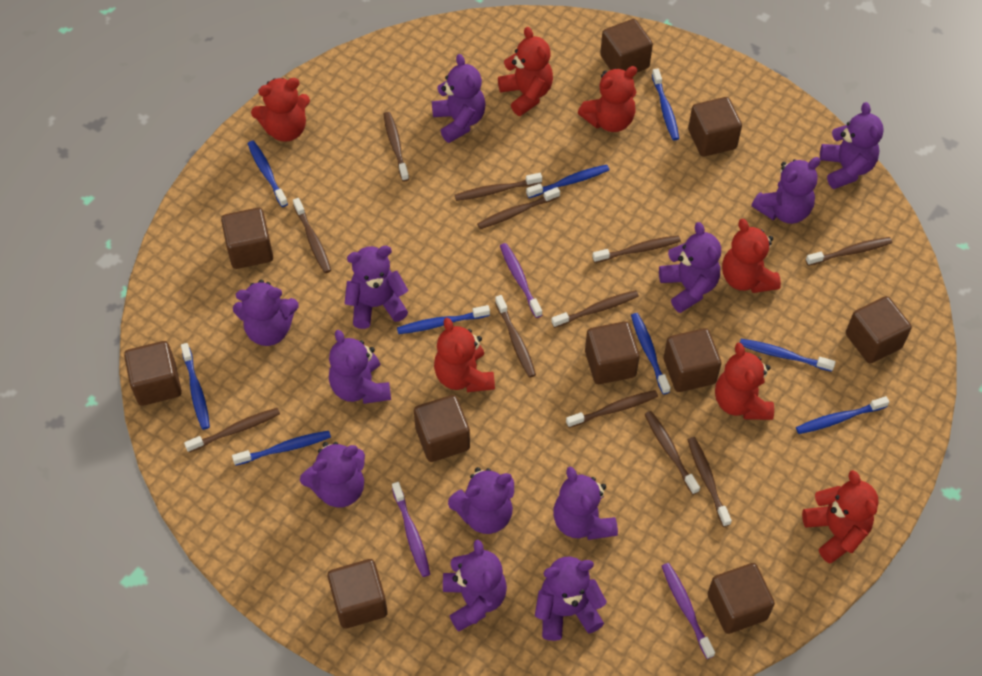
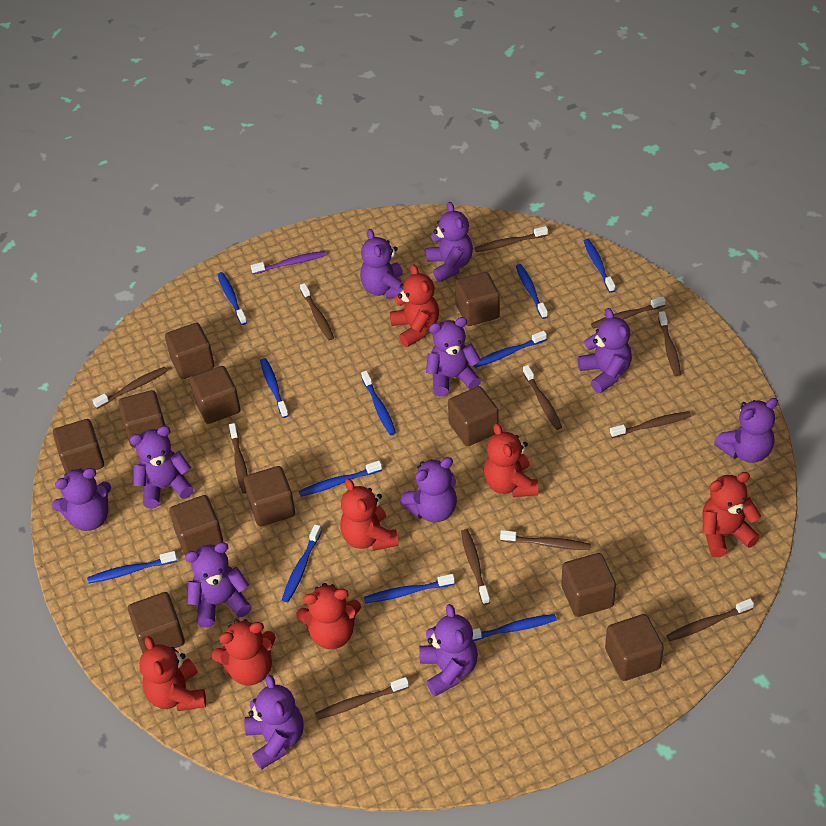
blue toothbrush: [181,343,210,430] [232,431,331,466] [248,141,288,207] [397,305,490,334] [526,165,609,198] [631,313,671,394] [652,68,679,141] [740,339,836,372] [796,396,889,434] = 9 -> [87,551,177,583] [218,272,247,325] [260,358,289,418] [282,524,322,602] [299,461,382,497] [361,371,396,435] [364,574,455,603] [472,614,557,641] [473,331,547,368] [516,264,548,319] [584,239,615,293] = 11
brown cube: [124,341,182,406] [221,208,273,269] [328,559,388,629] [414,395,470,462] [585,321,640,384] [600,19,653,72] [664,328,721,392] [688,97,742,157] [707,563,775,634] [846,296,912,363] = 10 -> [53,419,104,473] [118,390,168,448] [128,592,185,653] [165,323,215,379] [169,495,223,556] [190,366,240,424] [244,466,295,527] [448,386,499,446] [455,272,500,326] [561,553,616,617] [605,614,664,681] = 11
purple teddy bear: [233,280,299,346] [300,442,365,508] [329,330,391,404] [345,246,408,329] [432,54,486,143] [443,540,507,632] [448,467,514,534] [535,557,607,641] [553,467,618,540] [659,222,721,313] [752,157,821,224] [820,102,884,189] = 12 -> [52,468,111,531] [130,426,194,509] [185,542,251,628] [244,674,304,770] [360,229,404,299] [400,457,457,523] [419,604,478,696] [426,202,473,282] [426,317,481,397] [578,308,632,393] [714,398,778,463] = 11
purple toothbrush: [392,482,430,577] [500,243,542,318] [662,563,715,659] = 3 -> [251,251,326,274] = 1

